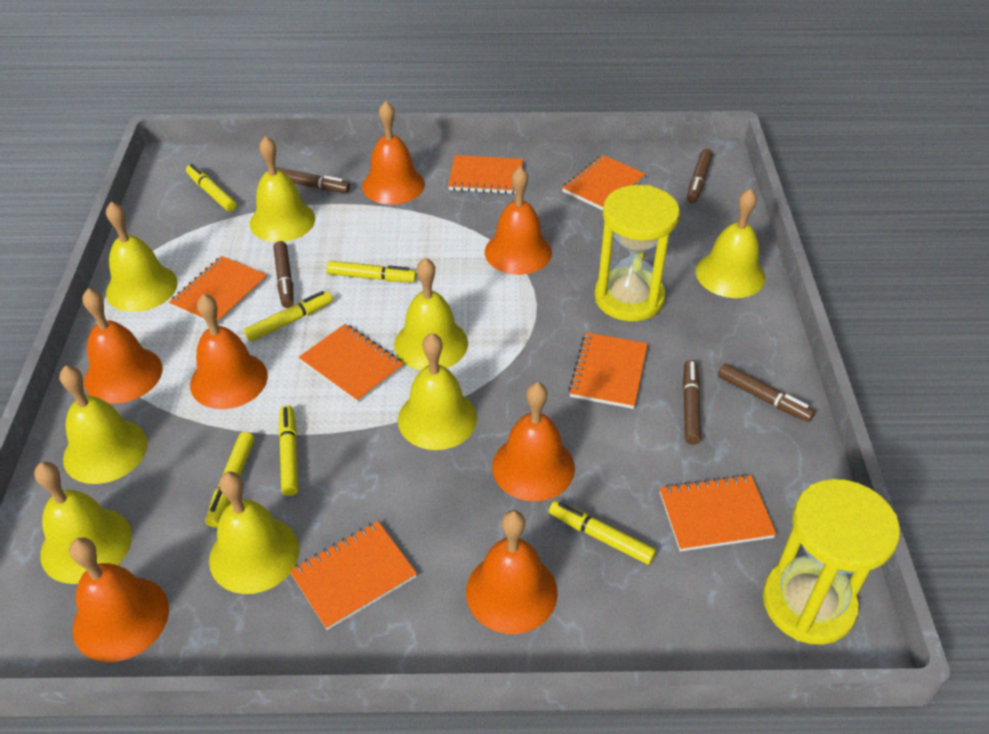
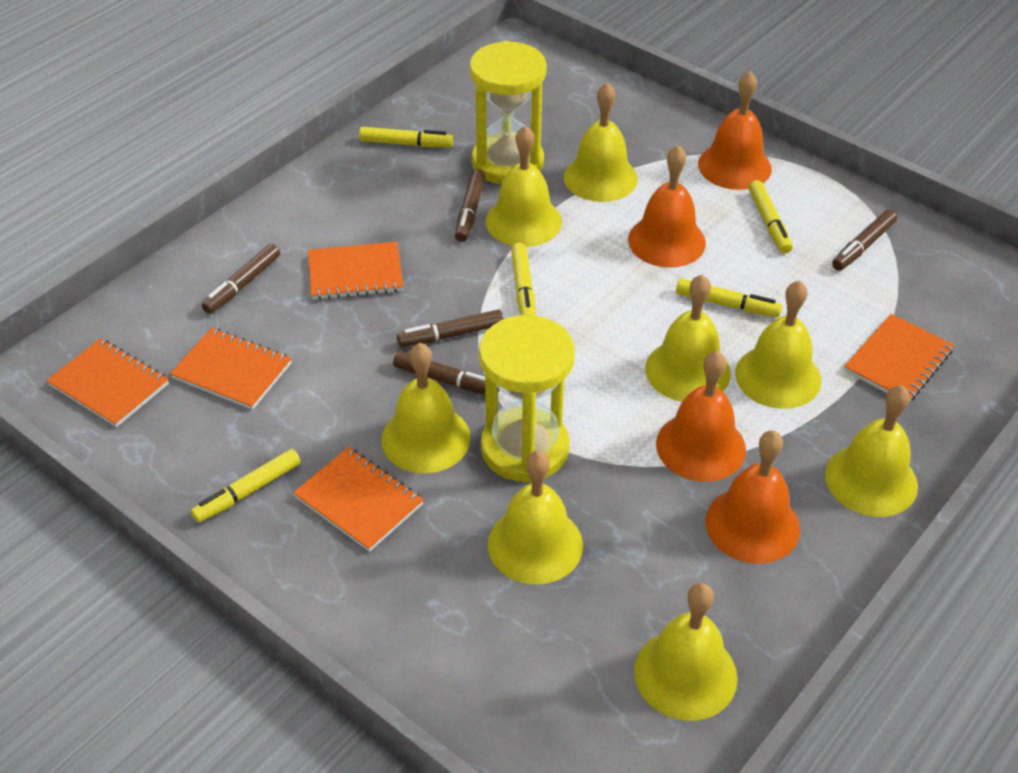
orange bell: [69,537,169,662] [82,288,163,403] [190,294,268,409] [362,101,425,205] [466,510,558,634] [485,166,552,275] [492,382,575,501] = 7 -> [628,145,706,268] [656,351,746,482] [698,71,772,190] [705,430,800,564] = 4
orange notebook: [169,256,267,325] [289,521,417,630] [299,324,404,403] [448,155,523,194] [562,155,646,210] [568,332,648,409] [659,474,777,552] = 7 -> [46,338,169,427] [170,328,292,410] [293,447,424,552] [308,242,403,300] [844,314,954,400] = 5
yellow marker: [186,164,237,211] [205,432,255,527] [244,291,333,341] [278,405,298,496] [326,261,417,282] [549,501,656,565] = 6 -> [191,449,301,523] [359,127,454,147] [511,243,536,316] [676,278,782,317] [749,180,792,253] = 5

